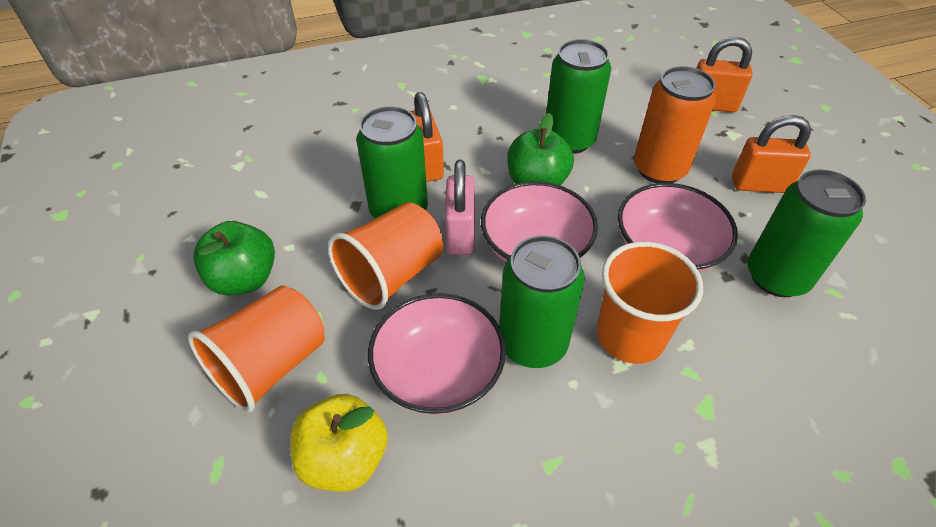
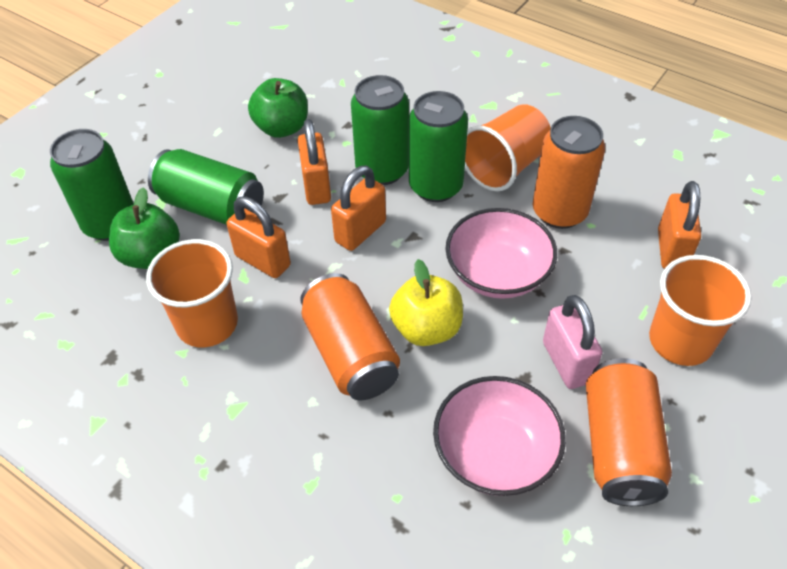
orange can: [634,66,716,183] = 1 -> [300,273,400,400] [533,116,605,229] [586,358,672,506] = 3
orange padlock: [410,92,444,182] [697,37,752,112] [732,115,811,193] = 3 -> [227,197,291,278] [298,119,331,205] [331,165,386,251] [658,181,701,269] = 4
pink bowl: [368,293,506,415] [481,181,598,263] [618,183,738,273] = 3 -> [433,376,566,496] [446,208,557,299] = 2

